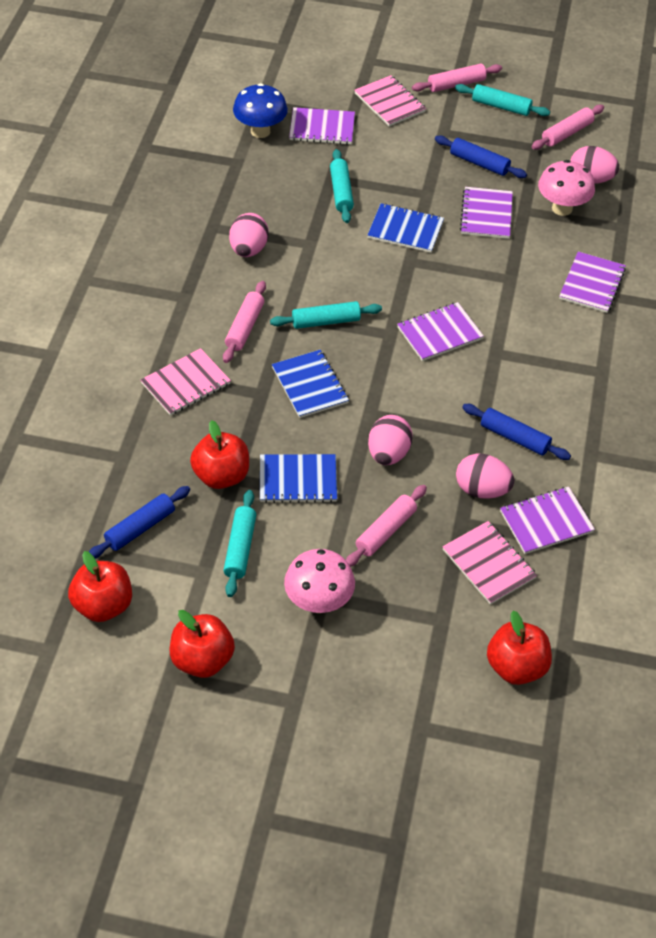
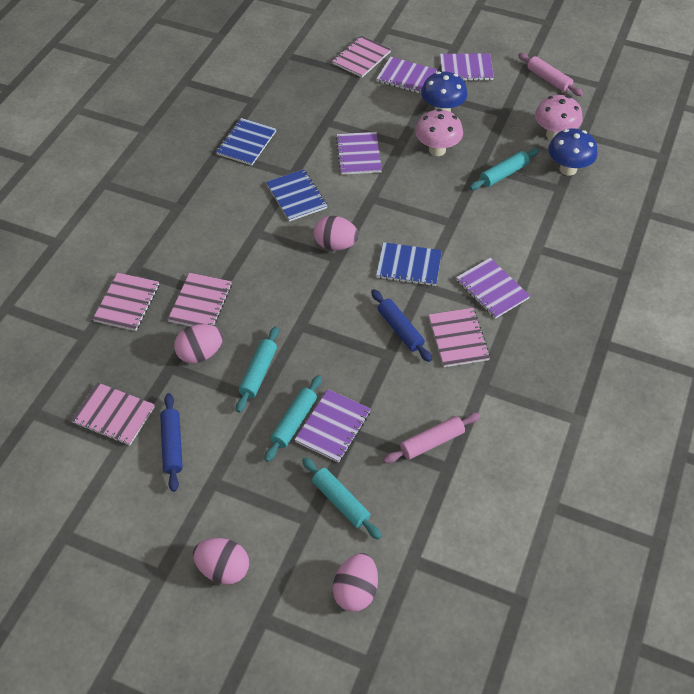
blue mushroom: [233,83,288,138] = 1 -> [421,72,468,112] [549,128,598,176] = 2
blue rolling pin: [89,486,190,559] [435,135,527,178] [462,404,571,460] = 3 -> [160,393,183,492] [371,289,432,362] = 2
pink notebook: [141,348,231,416] [354,75,426,126] [442,521,537,605] = 3 -> [71,382,155,446] [93,273,159,331] [168,273,232,326] [332,36,391,78] [429,308,490,367] = 5
pink rolling pin: [223,281,266,363] [346,485,427,567] [412,64,502,92] [532,105,604,150] = 4 -> [383,413,481,463] [518,53,583,96] = 2
red apple: [68,551,132,622] [170,610,235,678] [190,420,249,489] [487,611,552,685] = 4 -> none = 0

